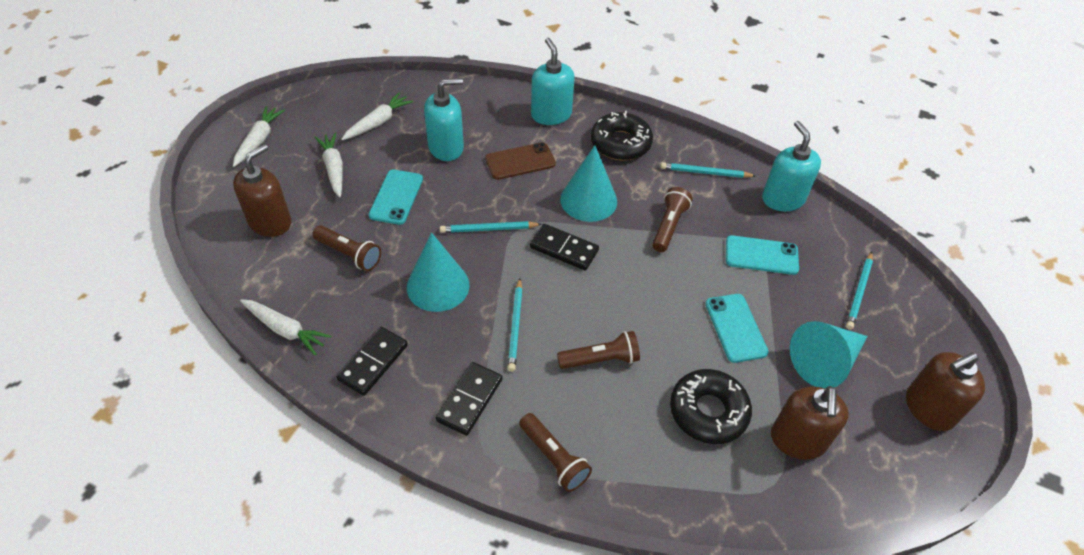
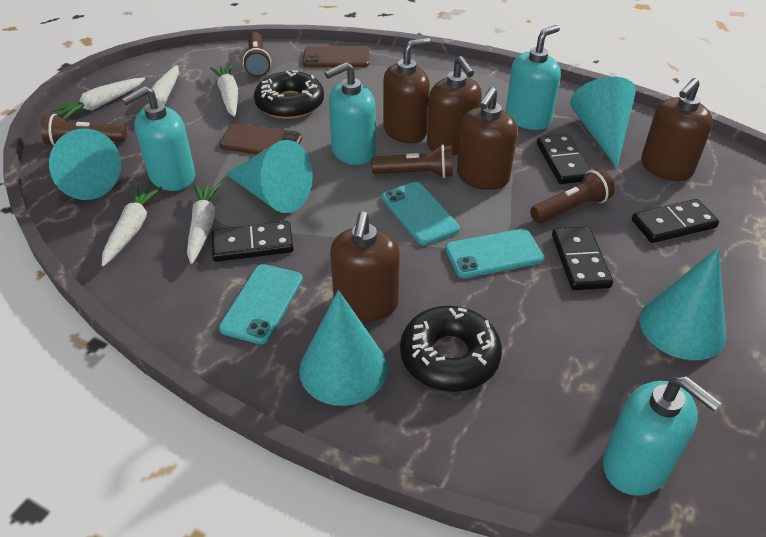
black domino: [336,327,408,396] [436,362,502,436] [530,224,599,271] = 3 -> [212,221,294,262] [537,134,591,184] [552,227,613,290] [632,199,719,243] = 4
brown phone: [485,142,556,180] = 1 -> [219,123,302,154] [303,46,370,67] = 2
brown soap dispenser: [233,144,291,237] [771,386,849,460] [906,352,985,431] = 3 -> [330,211,400,321] [383,38,431,143] [427,56,482,155] [457,87,518,190] [641,78,713,181] = 5
turquoise cone: [407,232,470,312] [560,145,617,222] [790,321,868,389] = 3 -> [49,128,121,200] [225,140,313,213] [299,290,387,406] [570,77,636,168] [639,248,726,360] = 5
turquoise pencil: [440,221,542,233] [507,278,523,372] [661,162,756,178] [846,252,873,330] = 4 -> none = 0
turquoise soap dispenser: [424,78,464,161] [531,38,575,125] [762,121,821,211] = 3 -> [122,86,195,191] [324,62,376,165] [506,25,561,130] [603,376,722,496] = 4
white carrot: [233,106,285,167] [240,299,331,355] [315,133,343,197] [341,92,413,140] = 4 -> [51,77,145,120] [102,185,162,267] [135,65,179,117] [187,183,221,264] [210,64,238,117] = 5

